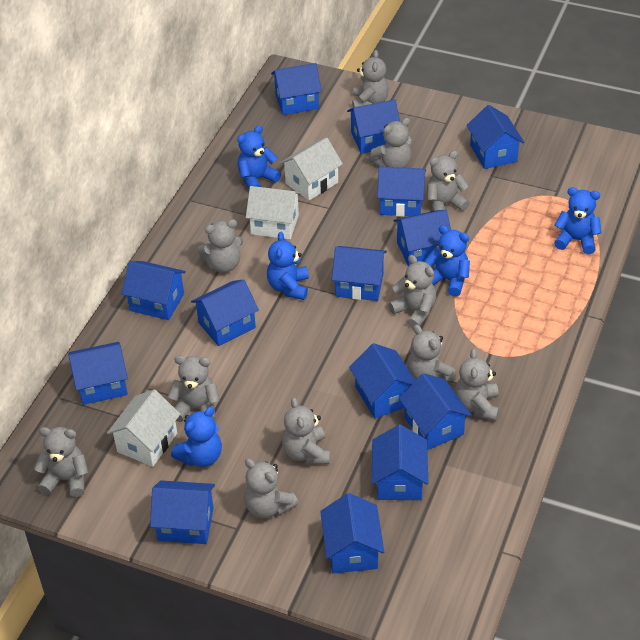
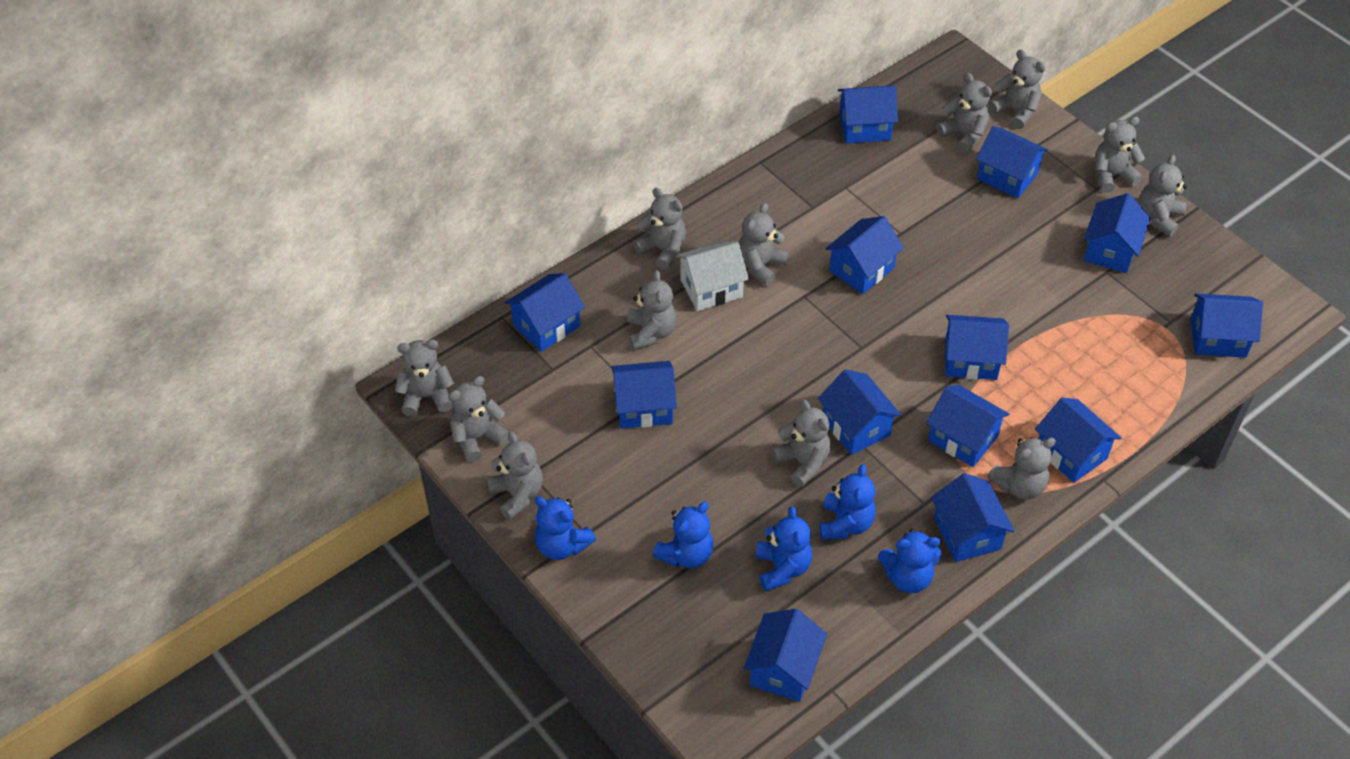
blue house: [69,342,128,405] [122,261,186,320] [150,480,215,544] [191,279,259,346] [271,63,322,115] [320,493,384,573] [332,246,387,301] [347,99,400,154] [349,343,415,419] [372,424,428,500] [377,166,426,217] [393,210,451,267] [399,373,472,450] [467,105,524,169] = 14 -> [505,273,585,352] [611,361,677,429] [743,609,827,702] [818,369,901,455] [825,216,904,294] [838,86,898,143] [926,385,1009,467] [931,473,1014,562] [945,315,1009,380] [976,126,1048,198] [1035,397,1121,483] [1084,193,1151,273] [1190,293,1263,358] = 13
grey teddy bear: [34,427,88,497] [168,355,220,422] [197,219,244,273] [244,458,298,518] [282,397,330,464] [352,50,389,108] [369,118,412,168] [388,255,436,329] [407,325,456,382] [427,151,470,211] [455,348,499,421] = 11 -> [395,340,454,417] [448,376,509,462] [487,432,543,520] [627,270,677,350] [633,188,686,270] [739,203,789,286] [771,399,831,487] [937,73,992,153] [988,437,1056,499] [989,50,1046,129] [1095,117,1145,193] [1139,155,1187,236] = 12
white house: [107,389,180,467] [246,186,301,239] [280,137,343,201] = 3 -> [676,240,749,311] = 1

